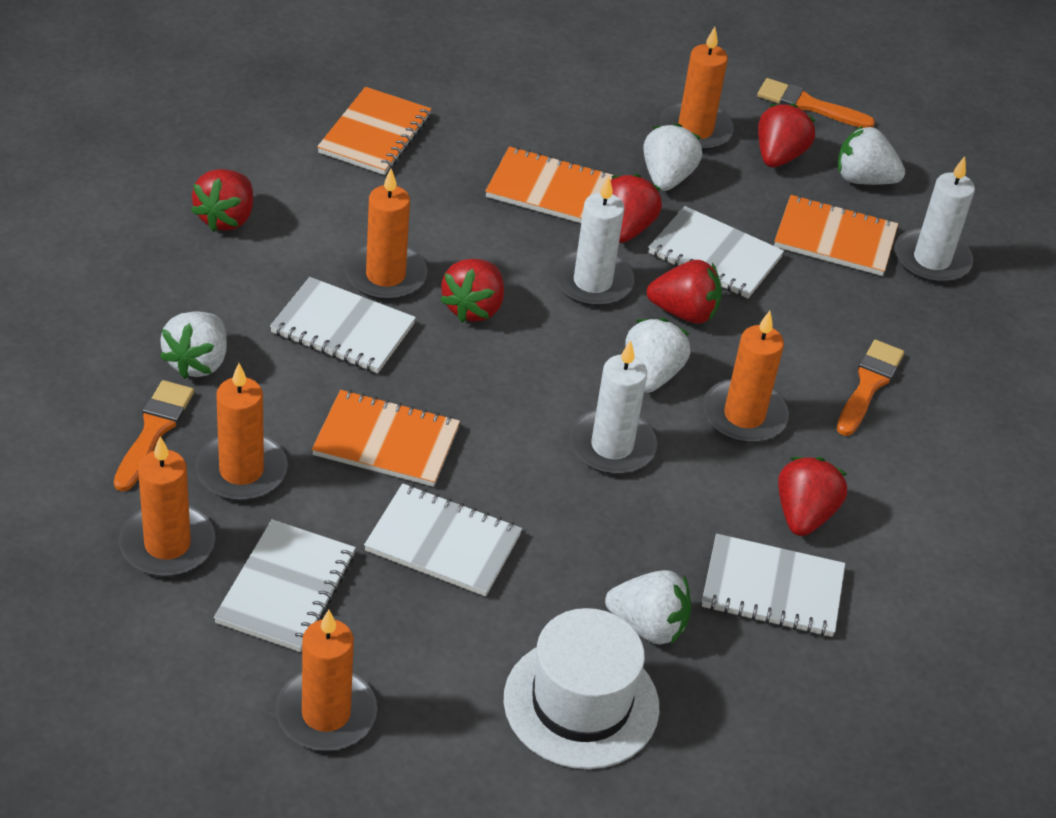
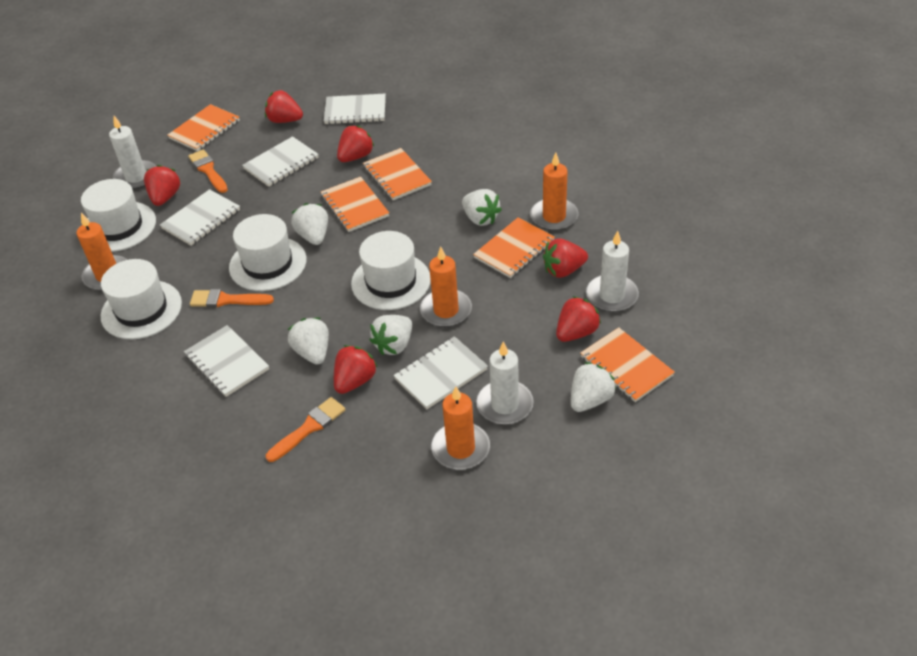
orange candle: [119,437,215,577] [195,363,288,501] [275,610,377,751] [345,169,428,300] [659,27,734,151] [703,311,789,443] = 6 -> [77,213,128,291] [420,246,472,327] [431,386,490,470] [530,153,578,231] = 4
orange notebook: [312,390,460,487] [317,87,431,175] [485,146,614,223] [774,195,898,276] = 4 -> [168,104,240,151] [321,177,389,232] [363,148,432,200] [473,217,555,278] [580,327,675,402] = 5
white hat: [504,608,659,769] = 1 -> [81,179,156,252] [101,259,182,339] [229,214,306,291] [351,231,431,310] = 4

